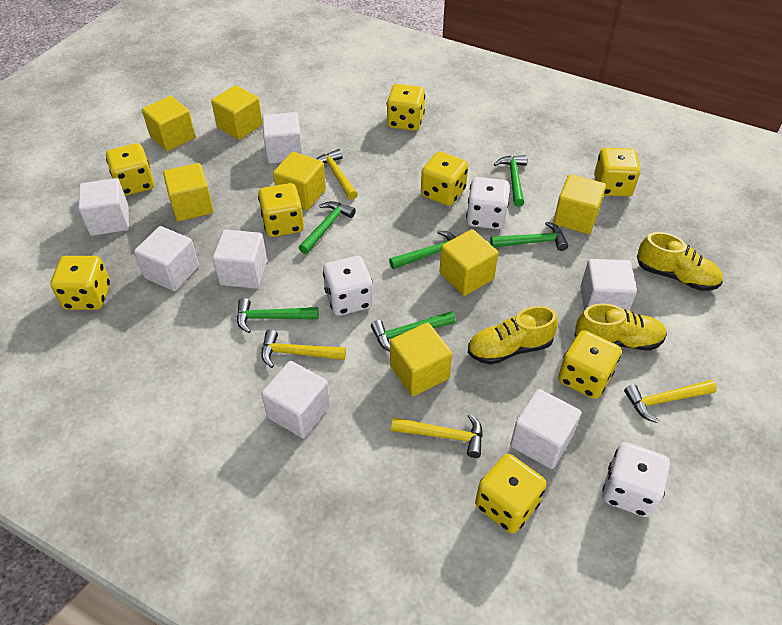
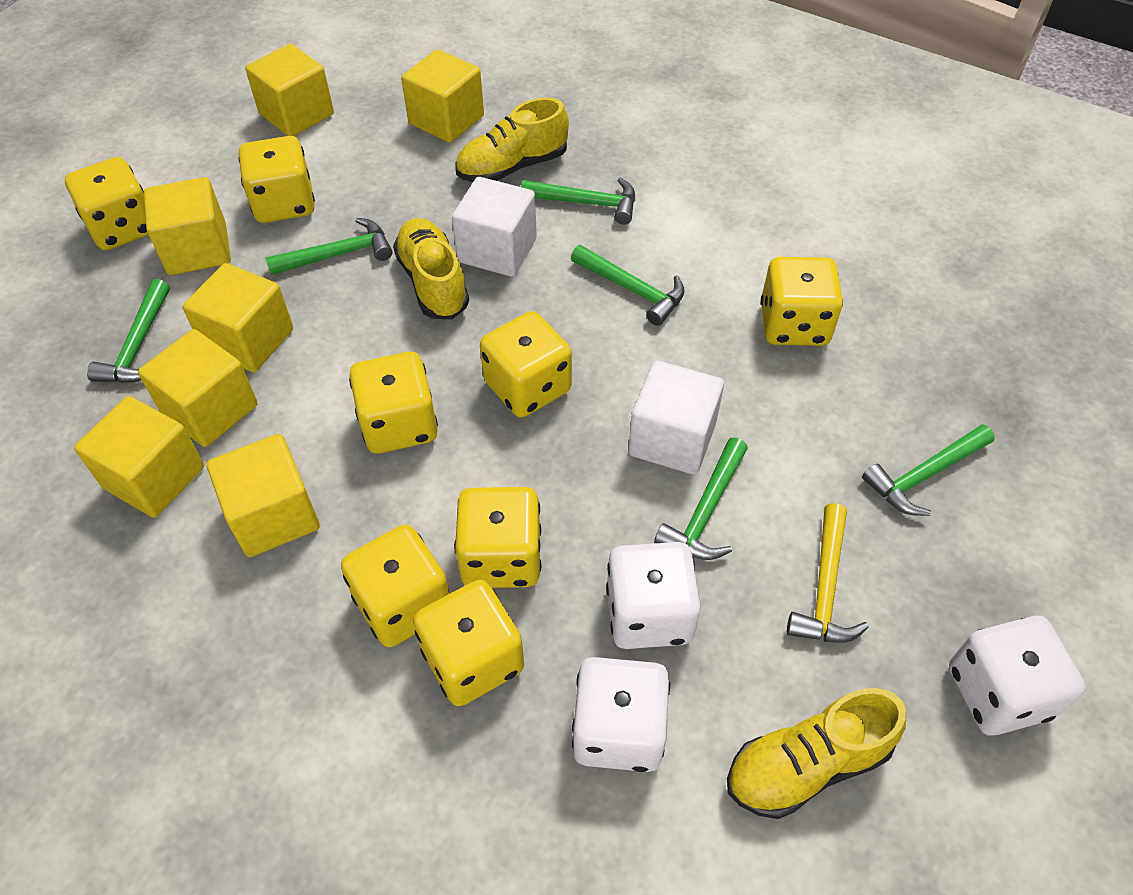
white cube: [78,178,129,236] [134,226,199,291] [212,229,267,289] [261,361,330,438] [262,112,303,164] [510,389,581,469] [581,259,637,311] = 7 -> [452,177,537,277] [628,360,724,475] = 2
yellow hammer: [262,330,346,368] [316,149,358,200] [391,414,483,458] [624,380,717,423] = 4 -> [787,503,869,643] = 1

